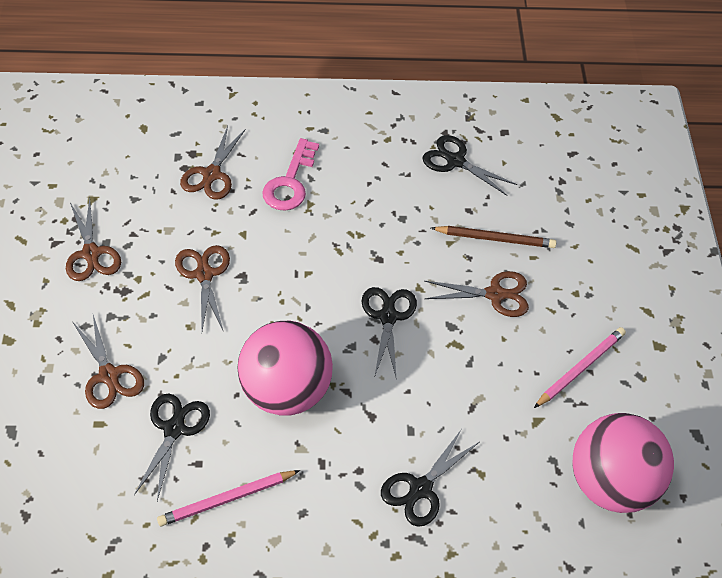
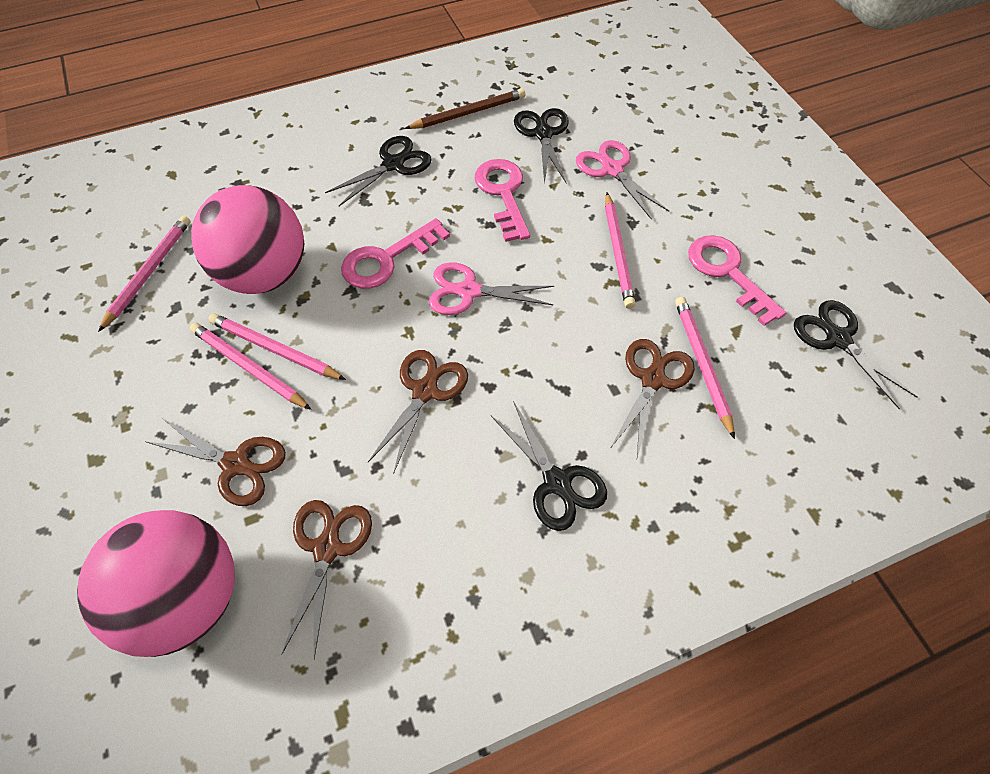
brown scissors: [66,199,121,281] [73,315,144,409] [175,245,230,332] [180,126,246,200] [424,271,529,317] = 5 -> [147,418,286,506] [281,500,372,659] [368,350,468,474] [611,339,694,458] = 4
pink key: [262,138,319,211] = 1 -> [341,218,450,289] [475,159,530,242] [688,235,786,326] = 3
pink pencil: [157,470,300,526] [534,327,626,408] = 2 -> [98,216,191,332] [190,323,311,410] [208,313,346,380] [605,193,636,309] [675,297,735,439] = 5
pink scissors: none = 0 -> [429,262,554,315] [576,140,669,219] = 2

